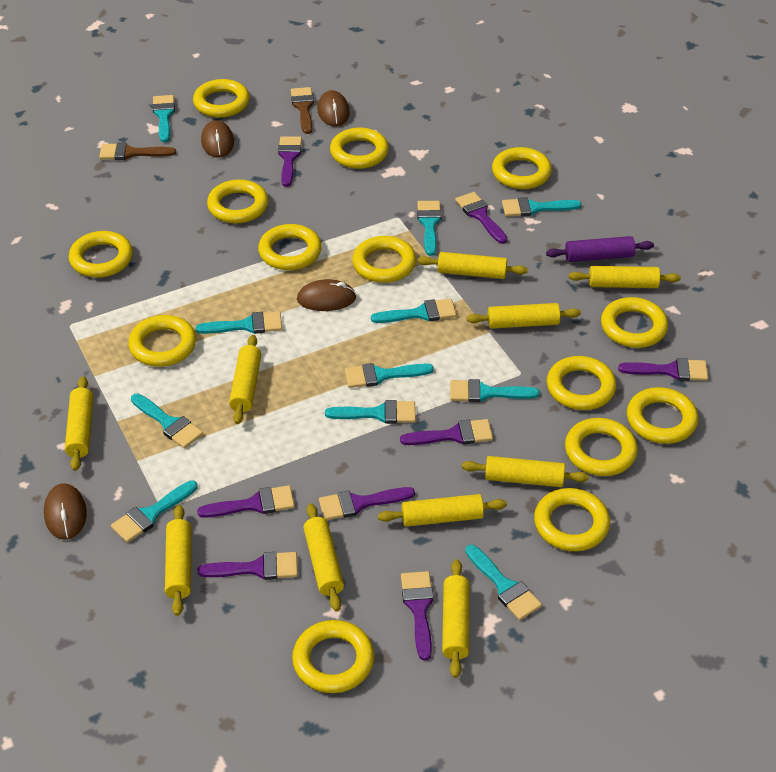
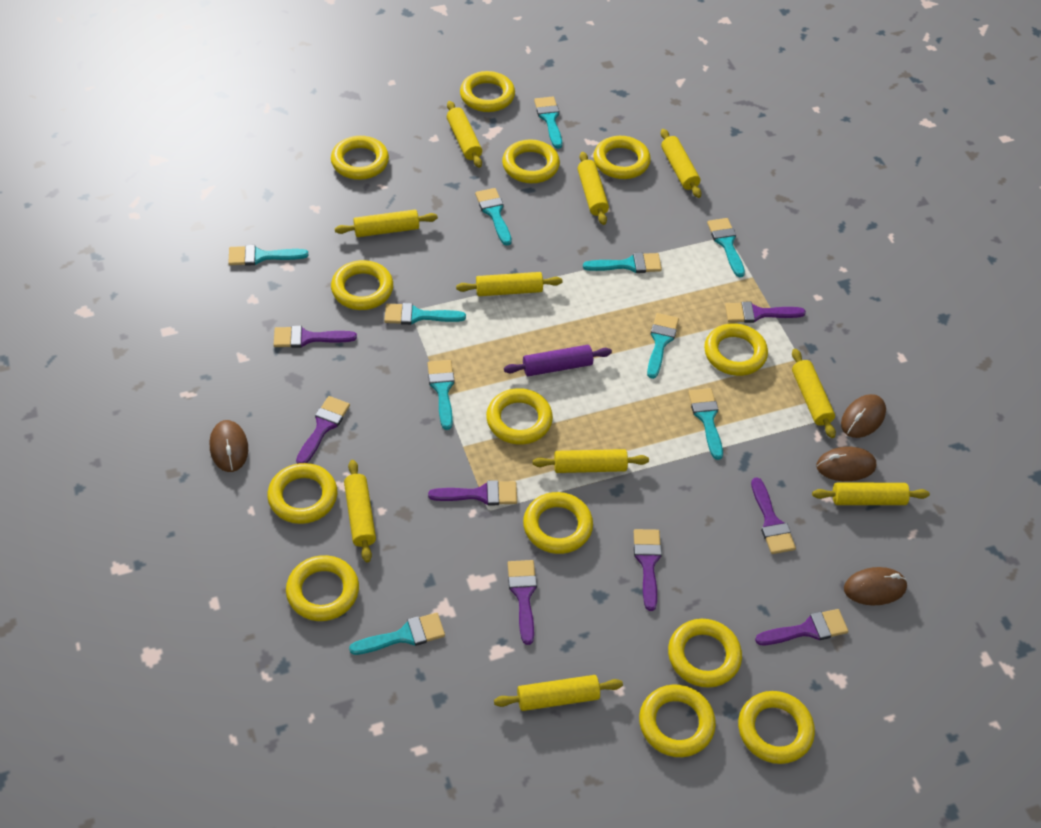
brown brush: [99,142,176,160] [291,87,314,134] = 2 -> none = 0
turquoise brush: [111,480,198,543] [131,394,203,448] [153,95,175,142] [196,311,282,334] [325,400,416,424] [345,363,434,388] [371,299,457,323] [417,201,441,256] [450,379,540,402] [465,545,542,620] [502,197,581,216] = 11 -> [228,245,308,266] [349,613,445,655] [384,303,466,325] [427,360,454,430] [475,188,512,246] [534,97,562,149] [583,253,662,273] [647,313,679,379] [688,388,723,460] [707,218,745,277] = 10
yellow ring: [69,231,133,278] [128,315,196,367] [193,79,250,118] [207,179,268,223] [258,224,322,270] [292,620,374,693] [330,128,389,169] [352,236,416,283] [492,147,552,189] [534,488,610,551] [547,356,616,410] [565,418,638,476] [601,297,668,348] [627,387,698,444] = 14 -> [267,463,337,524] [286,555,359,621] [331,136,389,180] [331,260,393,310] [460,71,515,112] [486,388,553,445] [502,139,560,183] [523,492,593,554] [593,136,651,179] [639,685,716,757] [668,619,742,688] [704,323,768,376] [738,691,815,764] = 13

